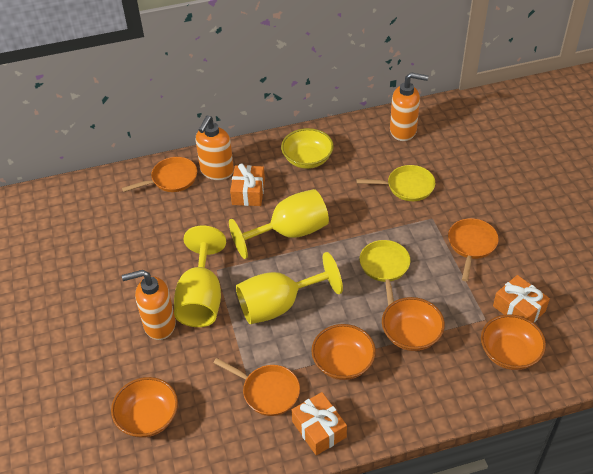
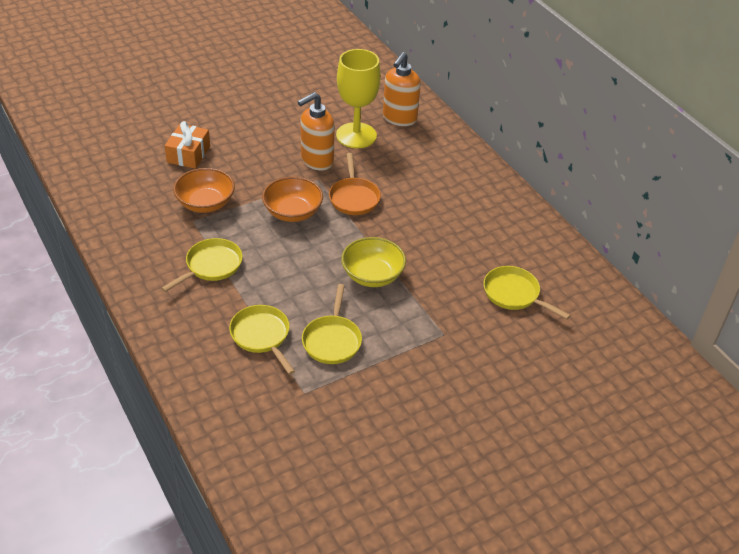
orange bowl: [111,377,178,438] [311,324,376,380] [382,297,445,351] [481,314,546,370] = 4 -> [173,168,235,213] [262,177,323,222] = 2
orange gift: [230,163,265,206] [292,392,347,455] [493,275,550,323] = 3 -> [165,121,210,169] = 1
orange pan: [122,157,197,192] [213,358,300,416] [448,218,499,281] = 3 -> [329,153,381,215] = 1
orange soap dispenser: [122,270,176,340] [196,115,234,180] [390,72,428,141] = 3 -> [297,92,335,171] [383,52,421,126] = 2
yellow goblet: [174,226,226,327] [229,189,329,259] [236,252,343,324] = 3 -> [336,49,381,148] = 1
yellow pan: [357,165,435,201] [360,240,410,306] = 2 -> [161,238,243,292] [229,305,295,375] [302,284,362,364] [484,266,571,319] = 4

